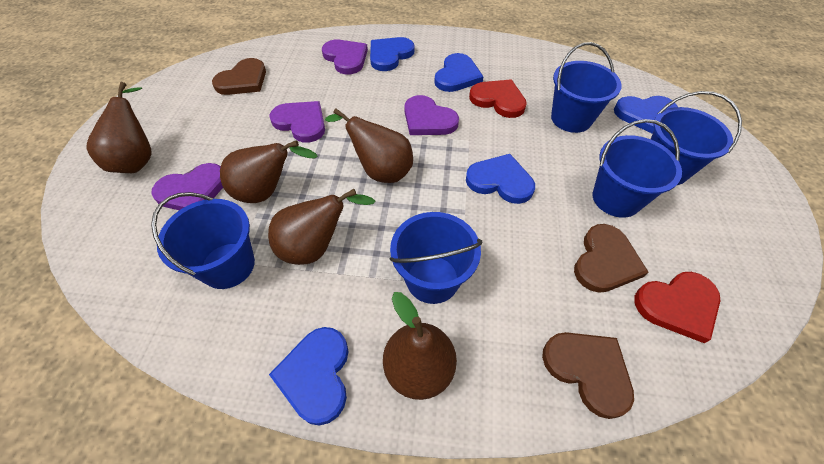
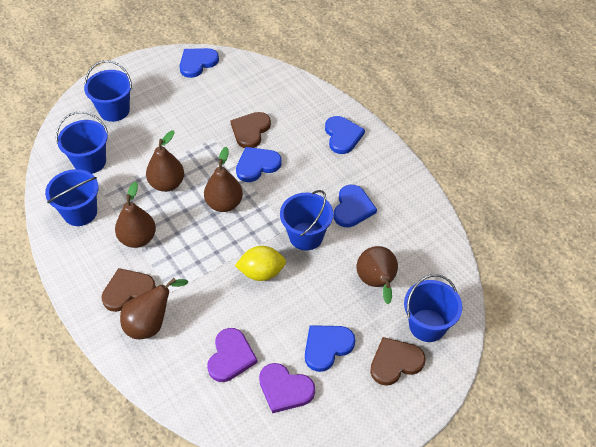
purple heart: [151,163,223,210] [269,101,325,143] [322,40,368,75] [404,95,459,135] = 4 -> [207,328,258,382] [259,363,315,413] = 2
red heart: [469,79,527,118] [634,272,721,343] = 2 -> none = 0
yellow lemon: none = 0 -> [235,246,286,281] = 1

